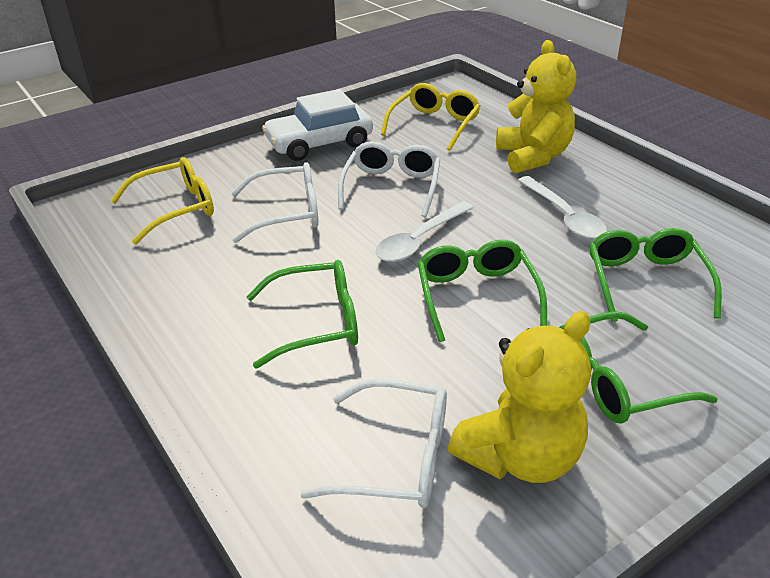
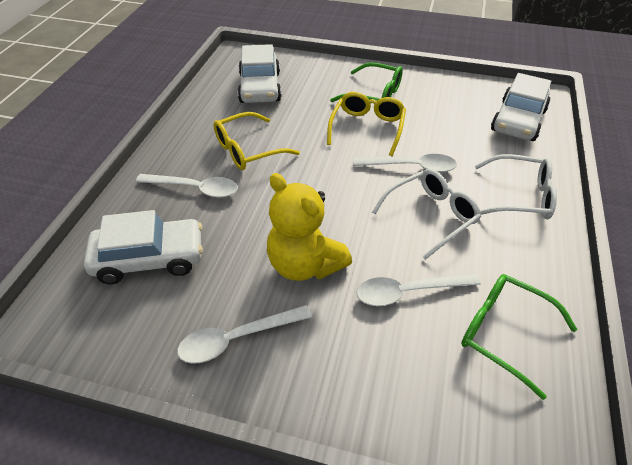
green glasses: [246,260,358,369] [417,240,547,342] [559,311,718,423] [589,228,722,322] = 4 -> [330,63,403,102] [461,274,577,400] = 2
white car: [262,89,373,161] = 1 -> [84,210,203,284] [238,44,282,103] [491,73,551,141] = 3
white glasses: [231,162,319,243] [300,379,447,508] [338,141,440,217] = 3 -> [372,169,481,260] [475,154,557,220] = 2
white spoon: [375,201,474,262] [518,176,607,240] = 2 -> [136,174,238,198] [177,305,312,364] [353,154,457,173] [357,273,481,306] = 4
yellow teddy bear: [448,311,591,483] [496,40,576,173] = 2 -> [267,173,352,281] = 1

